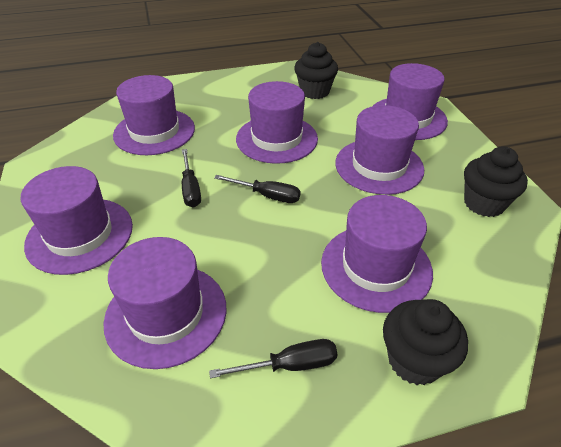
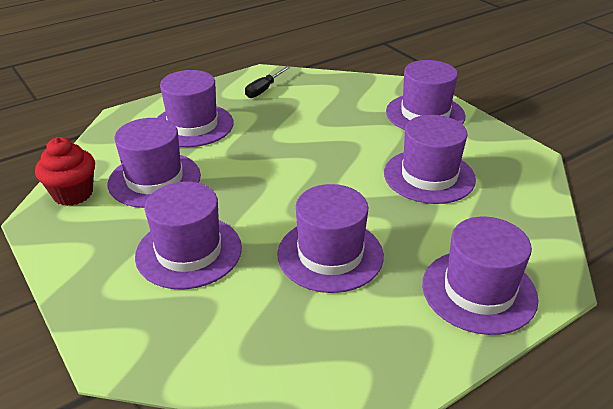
black cupcake: [294,42,338,99] [383,299,468,385] [464,146,528,217] = 3 -> none = 0
black screwdriver: [182,149,201,207] [209,339,337,378] [214,175,300,203] = 3 -> [245,66,291,98] = 1
red cupcake: none = 0 -> [35,137,95,206] = 1

